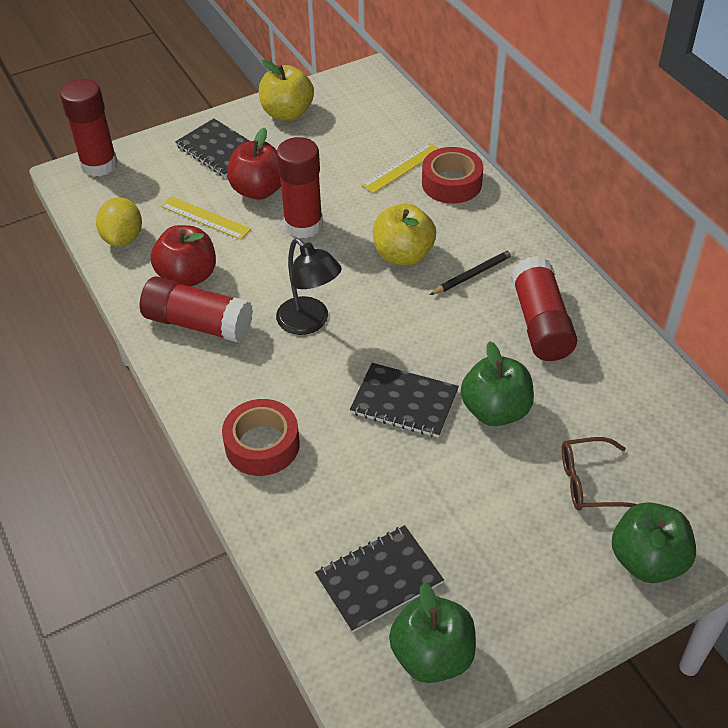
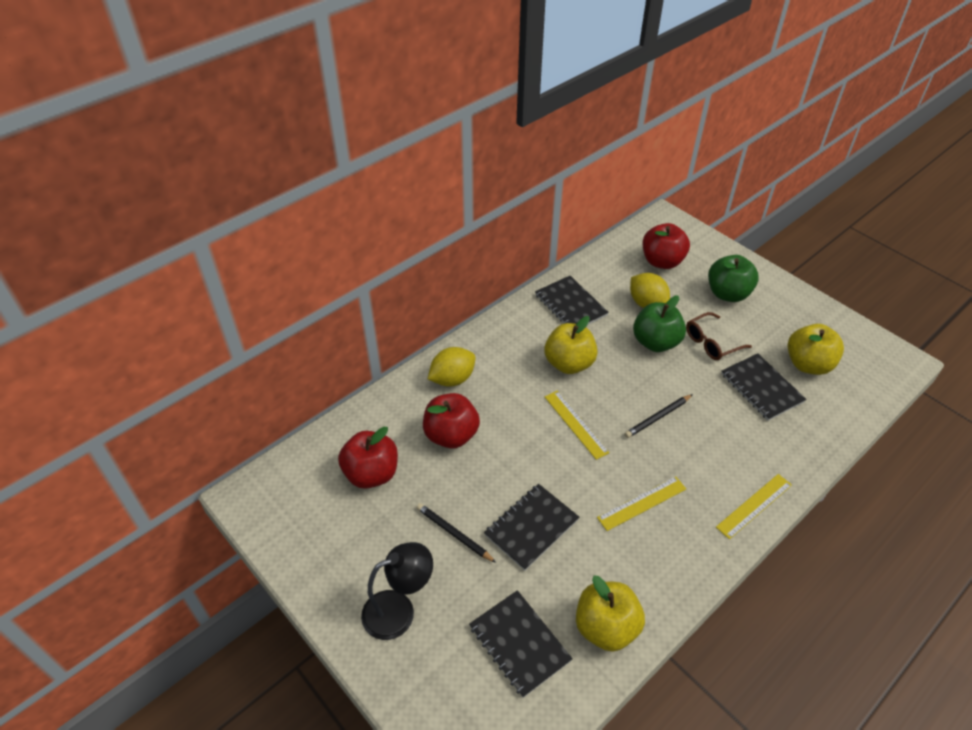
black notebook: [175,119,250,177] [315,525,444,633] [350,363,459,438] = 3 -> [469,590,573,698] [484,484,579,571] [535,276,609,325] [721,353,806,421] = 4
black pencil: [430,249,515,295] = 1 -> [416,503,496,563] [624,394,693,438] = 2
green apple: [389,583,476,683] [461,341,534,426] [612,502,696,583] = 3 -> [633,296,686,352] [708,255,759,302] = 2
red apple: [151,225,216,287] [227,127,281,200] = 2 -> [338,427,398,489] [423,393,480,448] [643,223,690,269] = 3
red glue stick: [60,79,118,177] [140,277,253,343] [276,137,323,239] [511,256,577,361] = 4 -> none = 0
red tape: [222,399,300,476] [422,147,483,203] = 2 -> none = 0
yellow apple: [259,60,314,121] [373,203,436,266] = 2 -> [545,316,598,374] [576,576,645,652] [788,324,844,375] = 3
yellow lemon: [96,197,142,247] = 1 -> [428,347,476,387] [630,273,670,308] = 2
yellow ruler: [161,196,251,240] [361,143,439,194] = 2 -> [545,391,610,460] [597,477,686,531] [716,474,792,539] = 3

